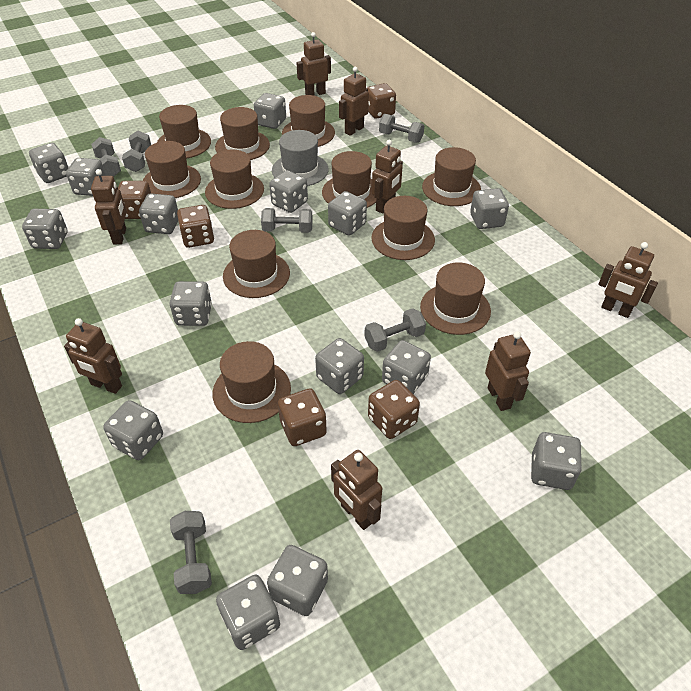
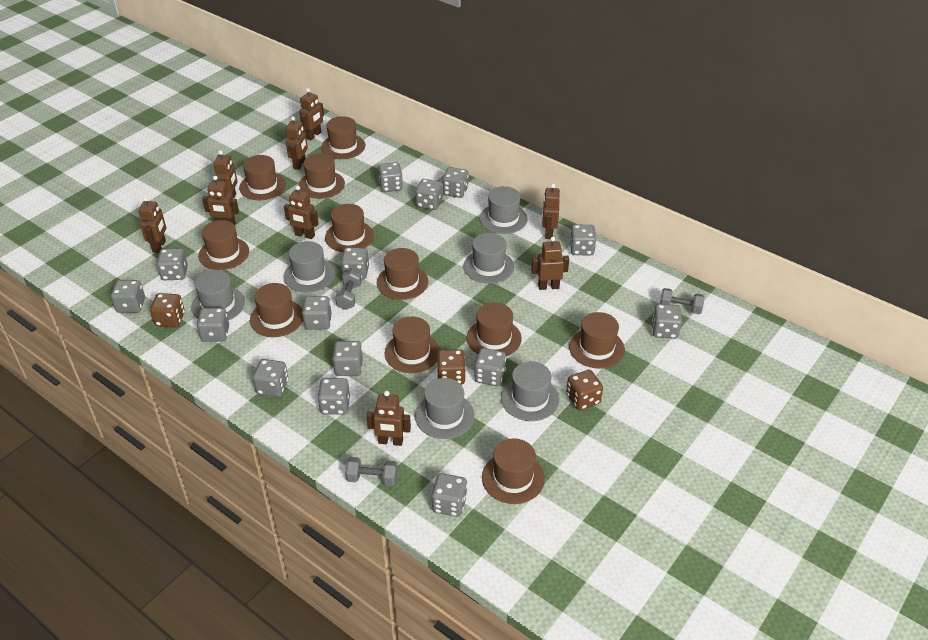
brown dice: [118,181,151,219] [177,205,214,248] [278,388,327,446] [367,83,396,119] [368,380,420,439] = 5 -> [150,293,185,327] [437,349,466,385] [566,370,603,411] = 3
brown robot: [64,318,122,394] [91,169,127,244] [296,32,331,96] [331,450,382,530] [339,67,369,136] [372,140,403,213] [485,331,531,411] [598,242,658,318] = 8 -> [139,197,166,253] [202,176,239,225] [214,150,238,198] [284,186,319,239] [286,116,308,170] [299,88,324,140] [366,391,411,446] [531,237,569,290] [542,184,560,239] = 9
grey dumbbell: [91,137,121,177] [122,131,151,172] [170,511,212,594] [261,208,313,233] [364,308,426,352] [379,114,424,143] = 6 -> [335,269,362,310] [345,457,398,486] [660,288,705,314] = 3
grey hat: [272,130,329,186] = 1 -> [191,270,245,320] [283,241,335,293] [415,378,474,439] [463,233,514,284] [480,186,528,234] [501,361,559,421] = 6

